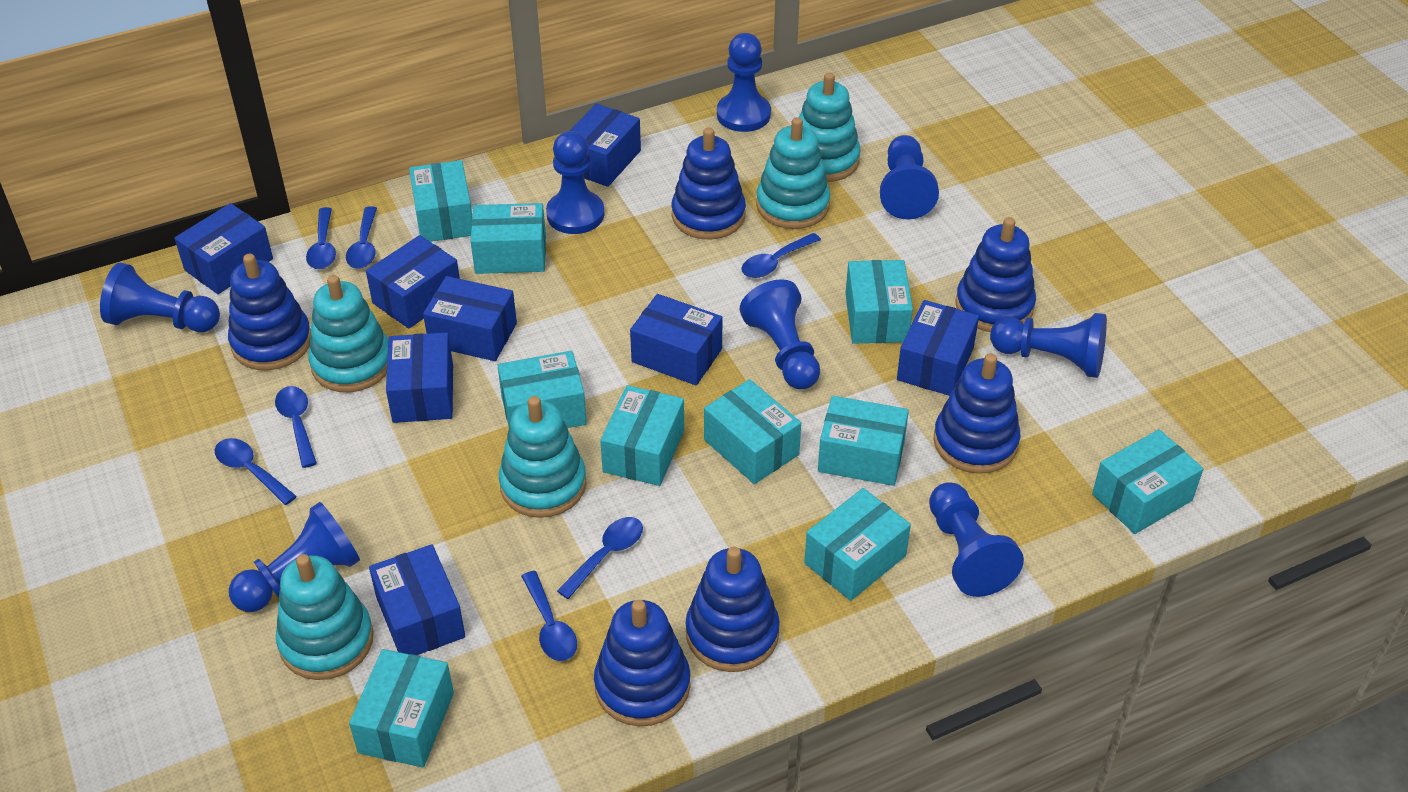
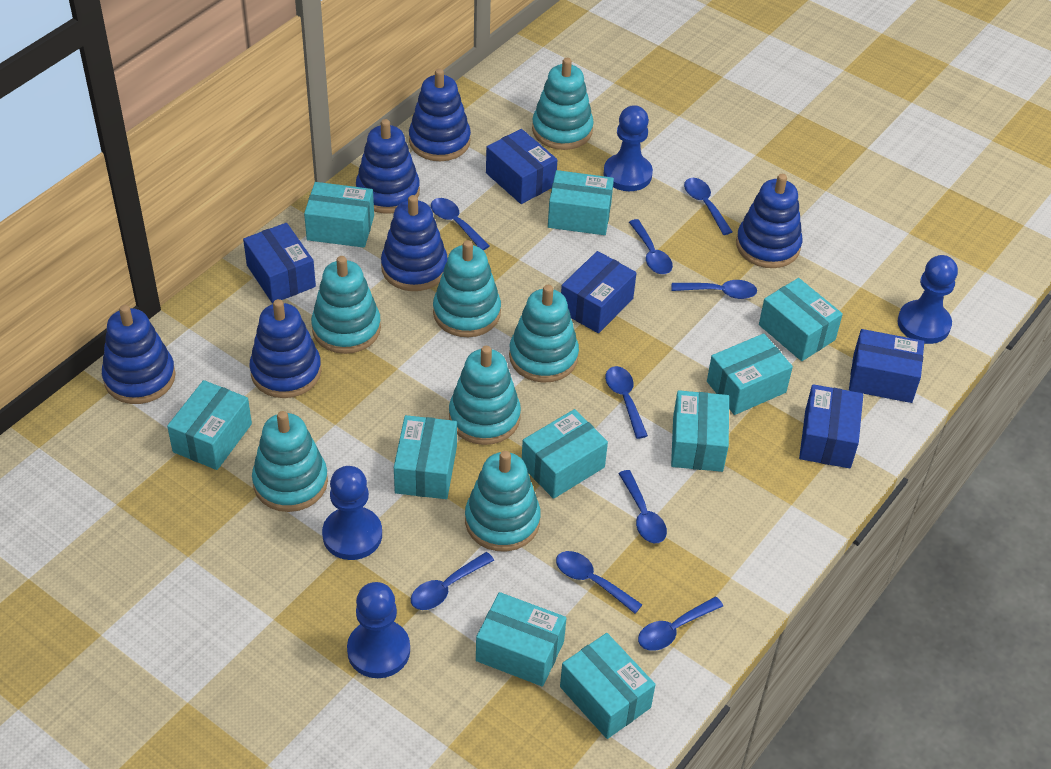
blue box: [174,203,273,294] [366,235,460,329] [369,544,465,655] [386,332,453,423] [423,276,517,361] [570,104,641,187] [630,294,723,385] [897,300,979,396] = 8 -> [243,223,316,303] [486,129,557,204] [561,251,636,333] [799,384,863,468] [849,329,924,403] = 5
blue pawn: [100,262,220,332] [229,502,360,612] [546,131,605,234] [717,33,771,132] [739,279,820,390] [880,135,939,219] [929,482,1024,597] [990,313,1107,378] = 8 -> [322,466,382,560] [347,582,410,678] [603,105,653,191] [897,255,958,344] = 4
blue spoon: [215,438,297,505] [275,386,317,468] [306,207,336,269] [346,206,377,269] [521,571,577,661] [557,517,643,599] [741,233,821,278] = 7 -> [411,552,494,610] [431,198,490,251] [556,551,642,613] [605,366,648,439] [618,470,667,543] [629,219,673,274] [638,597,723,651] [672,280,757,299] [684,178,733,235] = 9
turquoise stacking toy: [276,554,374,680] [308,275,388,392] [499,396,587,518] [756,117,831,229] [799,72,861,182] = 5 -> [252,411,328,512] [311,256,381,354] [433,240,501,337] [449,346,521,445] [465,451,541,551] [509,285,579,383] [532,58,594,150] = 7

